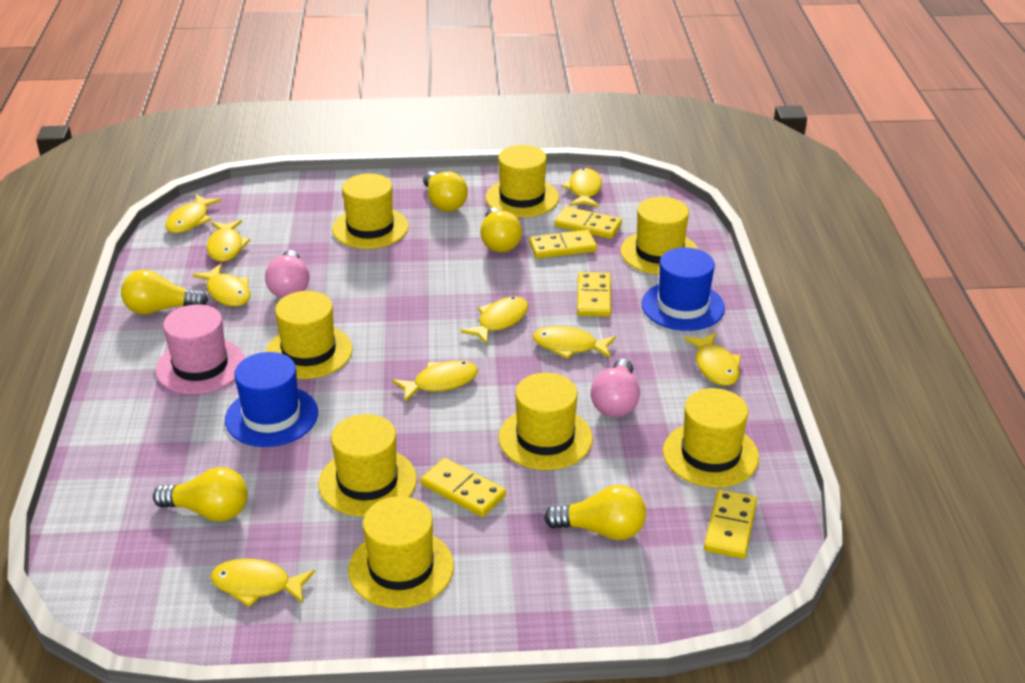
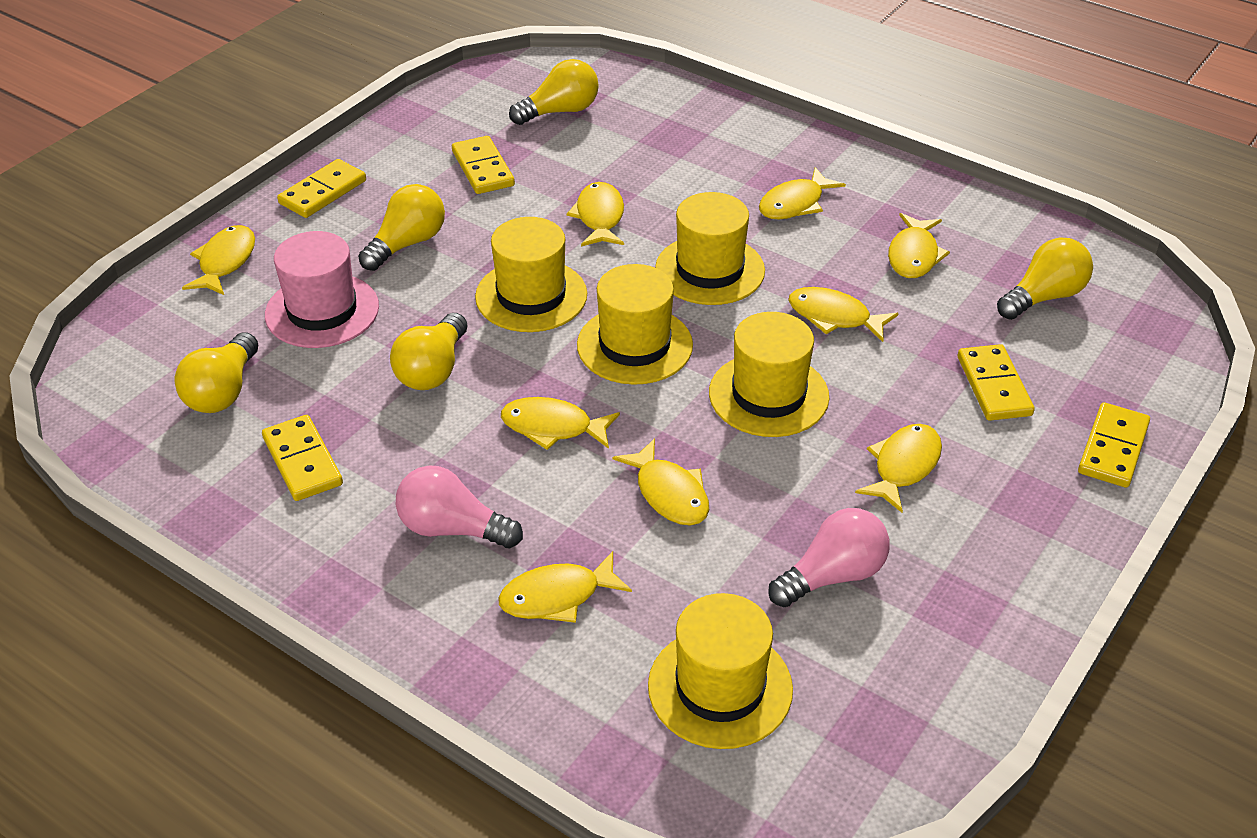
blue hat: [225,352,318,447] [642,247,725,331] = 2 -> none = 0
yellow hat: [265,291,353,379] [318,414,417,516] [332,173,409,249] [348,496,454,608] [485,145,559,217] [498,373,593,470] [621,197,698,275] [663,388,759,488] = 8 -> [475,217,587,332] [577,264,693,385] [648,593,793,749] [655,192,765,305] [709,312,829,437] = 5

